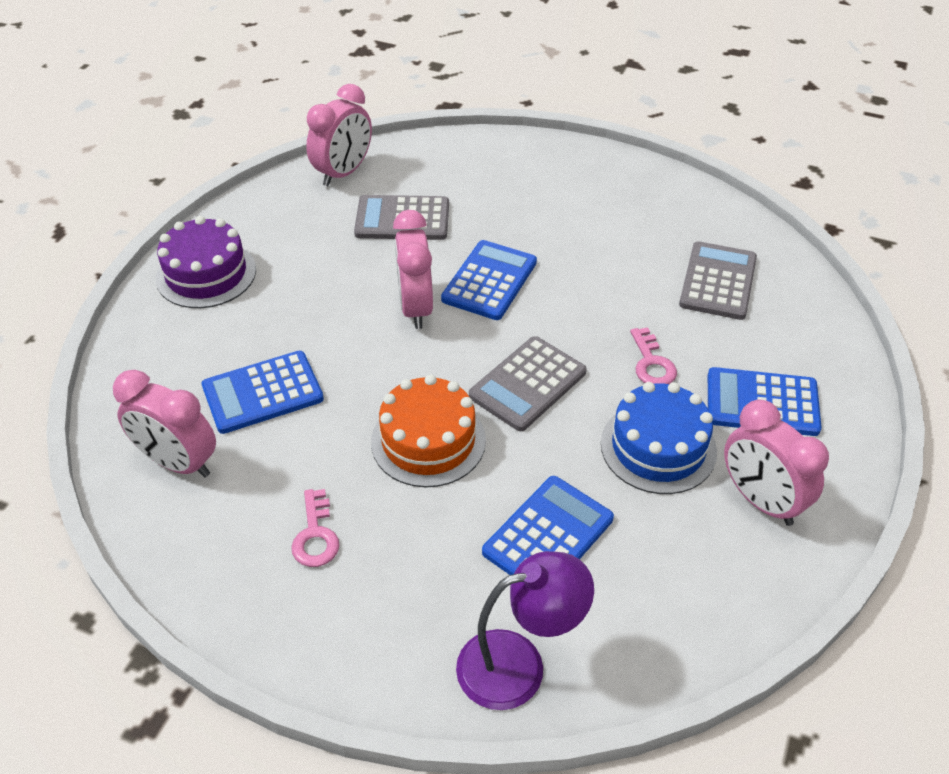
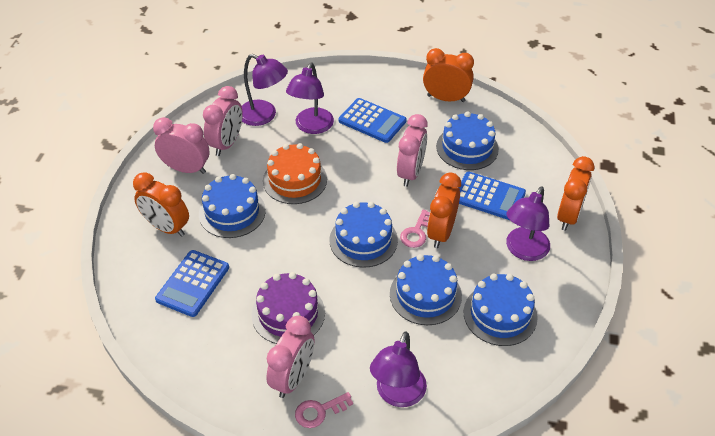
blue cake: [601,382,717,494] = 1 -> [199,174,266,238] [329,202,398,268] [390,254,462,325] [436,111,499,170] [463,274,538,346] = 5
blue calculator: [202,351,324,434] [441,240,537,320] [482,476,614,575] [708,367,822,436] = 4 -> [155,250,229,317] [339,98,407,143] [458,172,526,220] = 3
grey calculator: [354,195,449,240] [469,336,587,431] [679,241,757,320] = 3 -> none = 0
orange clock: none = 0 -> [133,172,189,237] [423,48,474,102] [427,173,461,248] [557,156,595,231] = 4
purple lamp: [456,551,594,710] = 1 -> [242,54,288,126] [286,63,334,134] [370,331,427,407] [506,186,550,261] = 4

